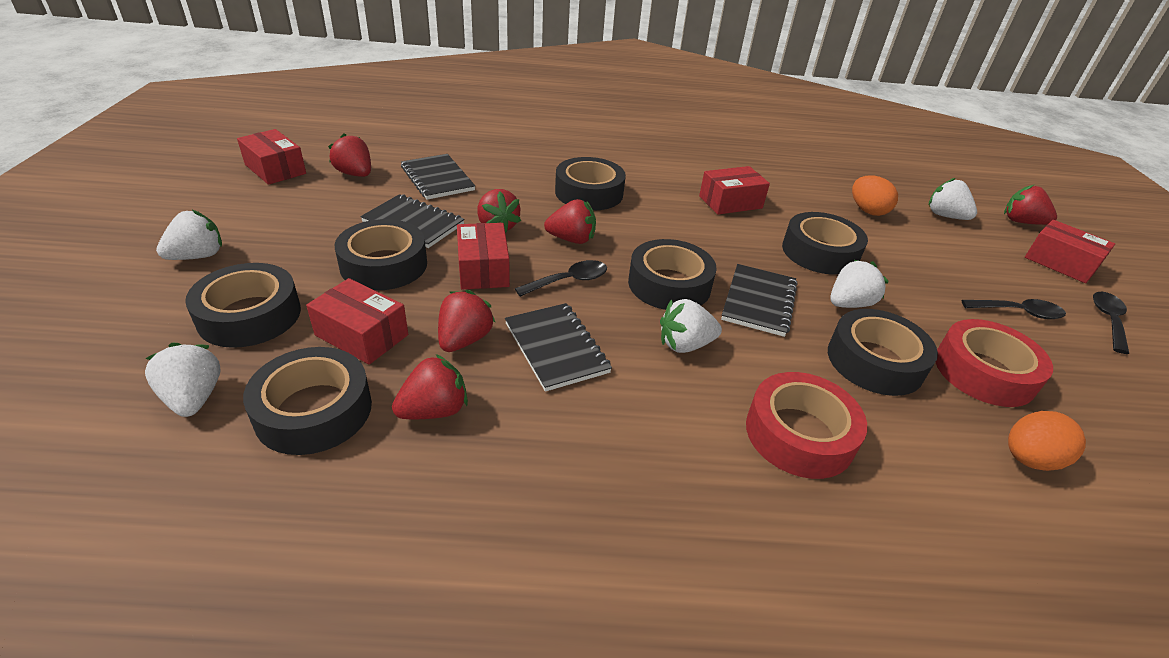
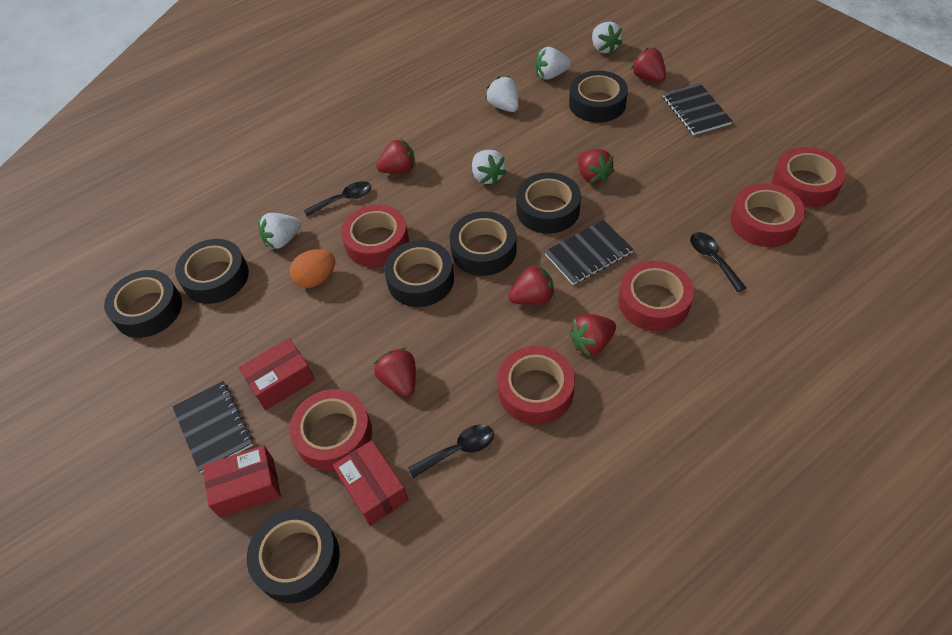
black notebook: [360,194,465,248] [401,154,475,200] [505,303,612,392] [721,264,797,337] = 4 -> [172,381,253,473] [544,220,634,285] [663,83,732,135] = 3
orange egg: [852,176,898,216] [1008,411,1086,471] = 2 -> [290,249,335,288] = 1
red box: [237,129,306,185] [306,278,408,365] [457,223,510,289] [699,166,770,215] [1025,220,1115,283] = 5 -> [203,445,281,518] [239,338,315,410] [333,440,409,526] = 3
red tape: [746,372,867,479] [936,319,1053,407] = 2 -> [289,389,372,471] [341,205,409,267] [497,346,575,425] [618,261,694,331] [730,183,805,247] [772,147,846,208] = 6

